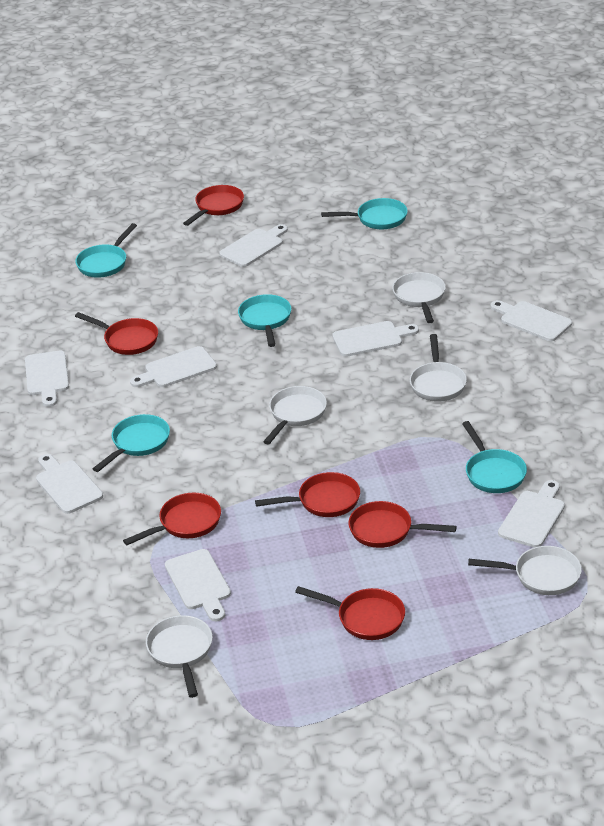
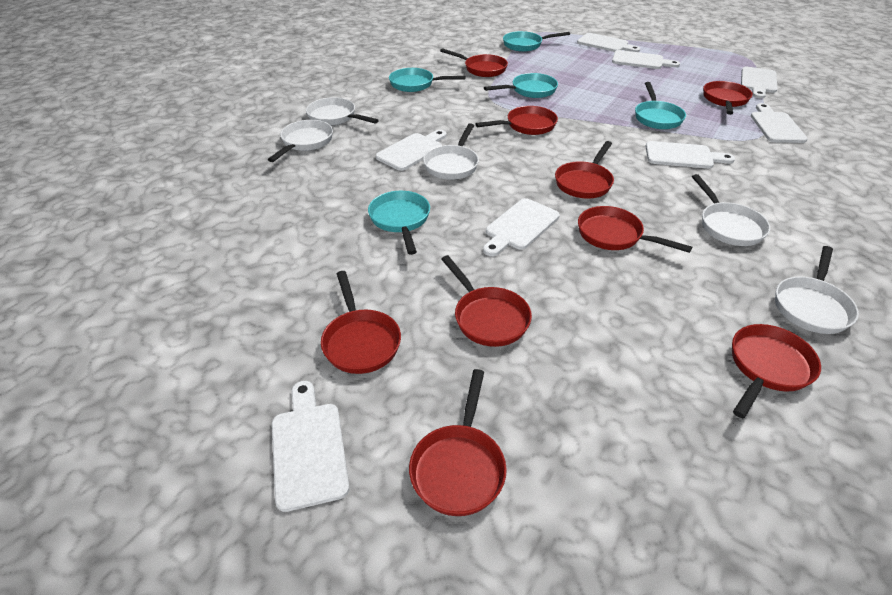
red pan: [75,312,158,355] [123,493,221,545] [183,185,244,226] [255,472,360,517] [295,586,405,640] [348,501,457,548] = 6 -> [321,271,401,374] [409,369,507,516] [440,48,508,77] [441,255,532,347] [475,106,558,135] [555,141,614,199] [578,206,692,253] [703,81,753,115] [732,324,821,418] = 9

